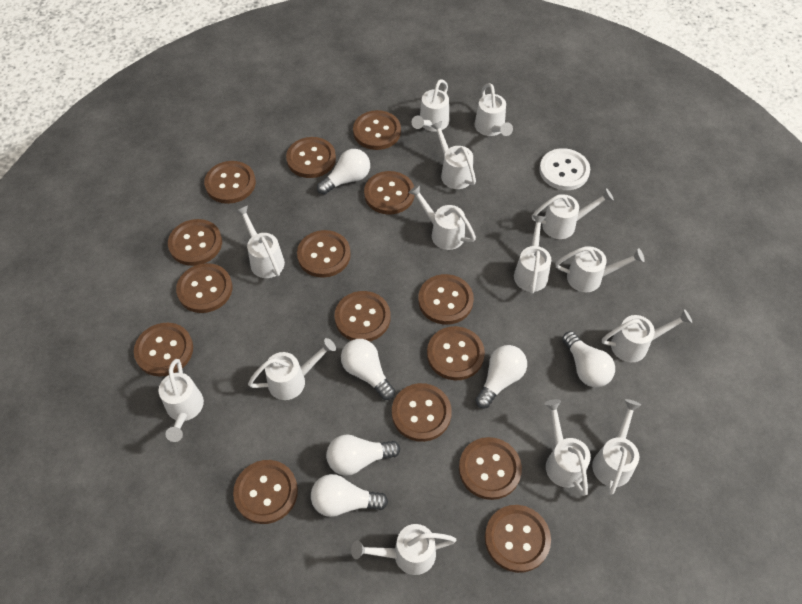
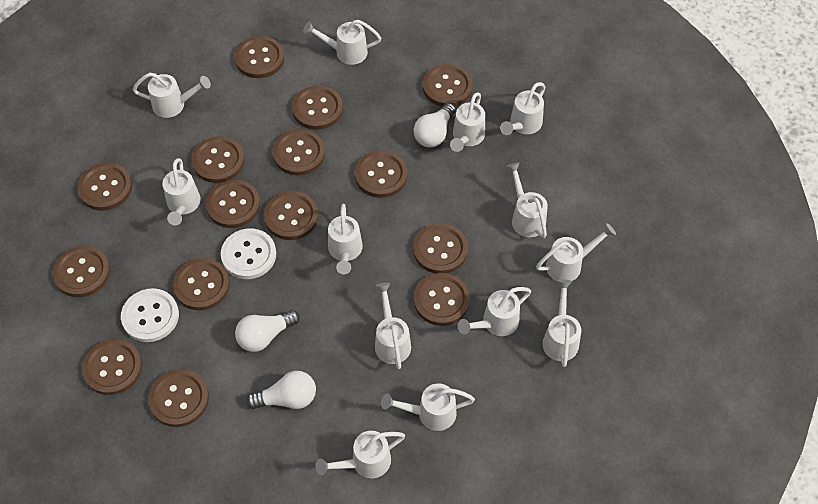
white button: [539,148,590,190] = 1 -> [121,288,179,342] [221,229,276,279] = 2
white light bulb: [311,474,388,517] [317,149,370,195] [326,434,400,476] [341,339,395,400] [475,345,527,409] [562,331,615,387] = 6 -> [235,310,300,352] [246,371,316,409] [414,103,456,147] = 3
white watering can: [158,359,204,442] [236,205,285,278] [248,338,336,400] [351,524,456,575] [408,185,476,250] [412,79,449,132] [431,121,476,189] [475,83,513,136] [514,215,551,294] [532,188,614,239] [544,399,591,496] [555,246,645,292] [592,399,641,495] [602,309,692,362] = 14 -> [133,73,211,118] [162,158,201,225] [303,20,381,65] [315,431,405,478] [328,204,363,274] [375,282,411,369] [381,384,475,431] [450,92,485,152] [458,287,531,336] [500,82,545,135] [506,162,548,238] [536,223,616,281] [542,279,581,367] = 13

